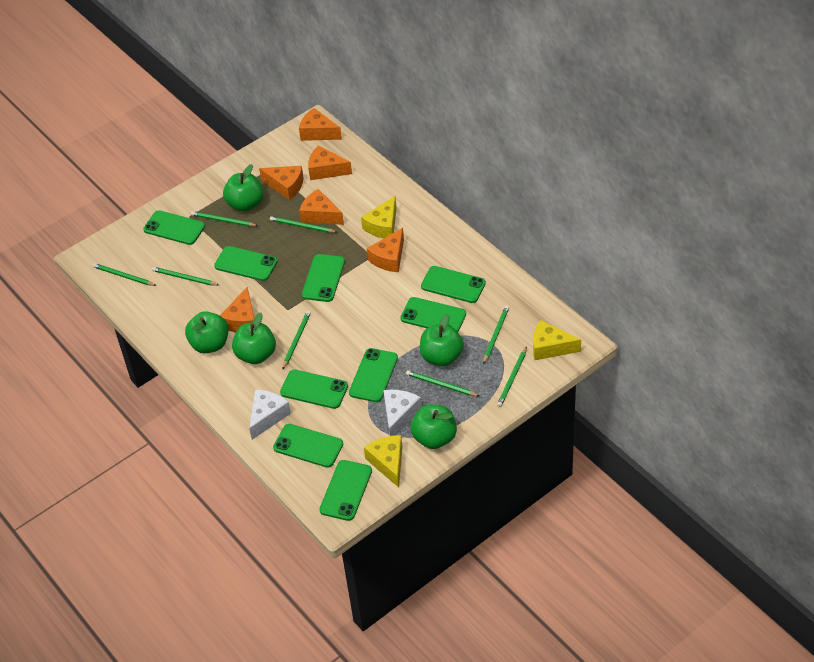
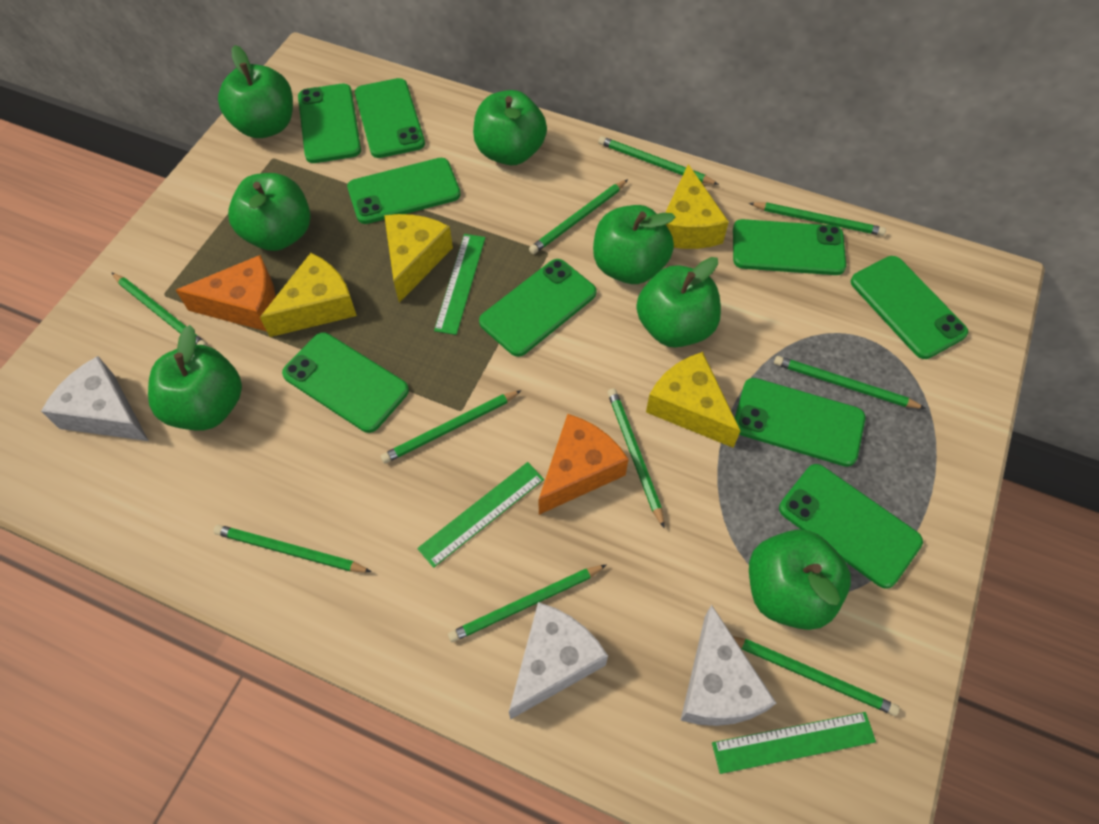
green apple: [185,311,229,353] [223,164,263,212] [232,313,276,364] [411,405,457,449] [420,314,464,366] = 5 -> [148,325,242,430] [218,45,293,138] [228,173,310,251] [473,90,547,165] [593,205,675,284] [636,257,721,348] [749,530,851,630] = 7
green pencil: [93,263,157,286] [152,267,219,286] [191,211,258,227] [270,216,337,233] [282,311,311,370] [406,370,479,396] [483,305,509,364] [497,347,527,407] = 8 -> [111,272,208,346] [213,524,372,572] [381,390,522,464] [448,565,606,642] [529,179,628,254] [598,136,719,185] [607,388,664,528] [733,636,899,716] [749,202,886,236] [774,356,926,409] = 10
green ruler: none = 0 -> [417,462,544,568] [434,234,485,335] [712,712,876,774] = 3
orange cheese: [220,287,254,332] [259,166,304,200] [299,108,342,141] [299,189,344,225] [308,145,352,180] [367,228,404,272] = 6 -> [176,255,276,332] [538,414,629,515] = 2
white cheese: [249,390,291,440] [383,389,422,436] = 2 -> [41,356,149,441] [509,602,608,720] [681,605,776,726] = 3
yellow cheese: [361,196,397,238] [364,435,402,487] [533,320,581,360] = 3 -> [260,253,357,337] [384,214,453,303] [646,352,740,448] [665,164,729,249] = 4

